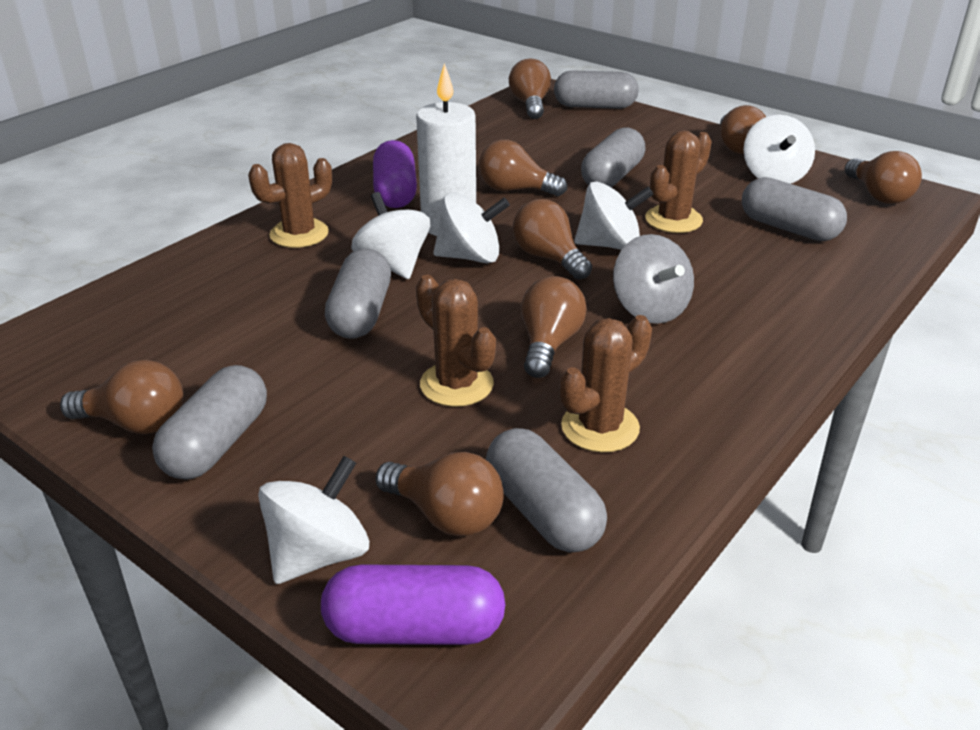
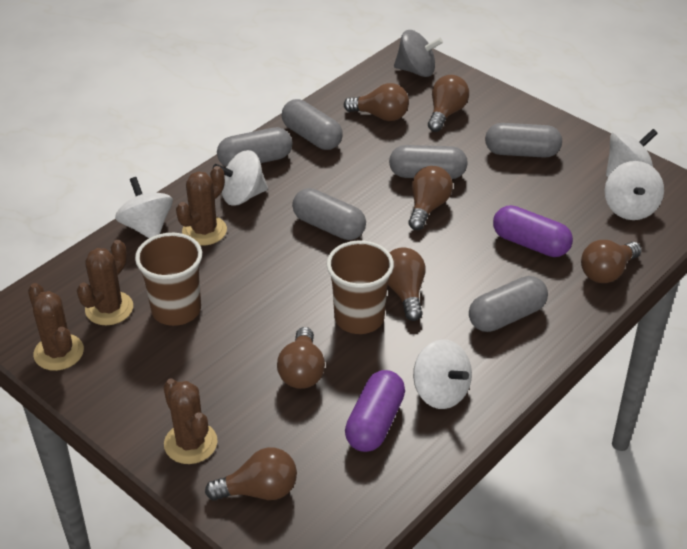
brown cup: none = 0 -> [135,233,202,326] [327,240,394,334] = 2
brown light bulb: [60,360,183,434] [376,452,504,537] [479,139,567,196] [509,59,551,119] [513,199,592,280] [521,276,587,378] [720,105,766,154] [845,151,922,204] = 8 -> [205,447,297,501] [277,327,325,389] [344,83,409,121] [388,247,425,321] [408,166,453,230] [428,75,469,132] [581,240,642,283] = 7
white candle: [416,63,476,236] = 1 -> none = 0

